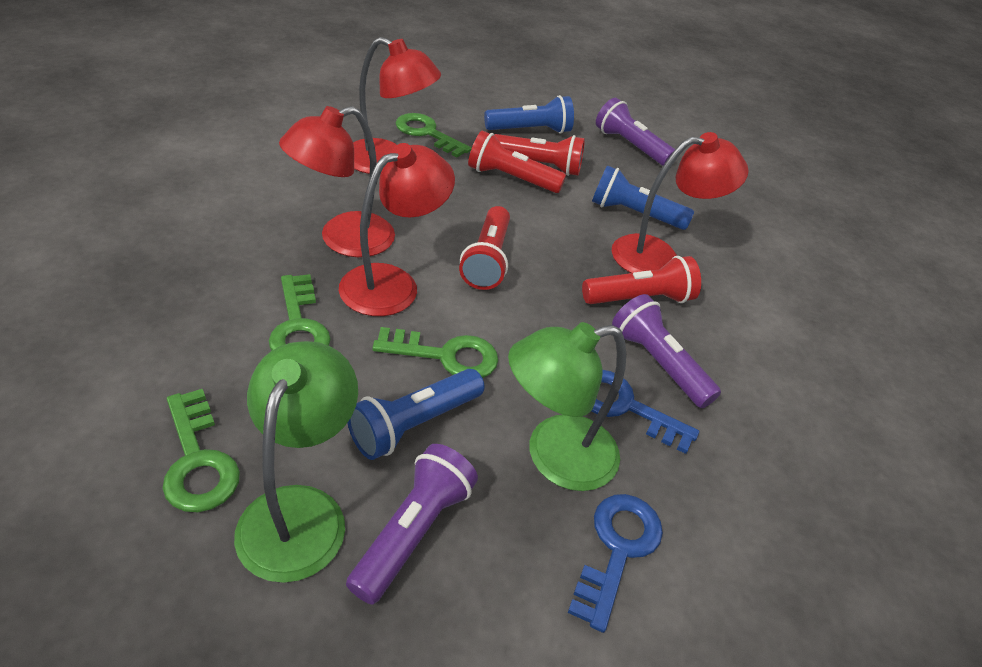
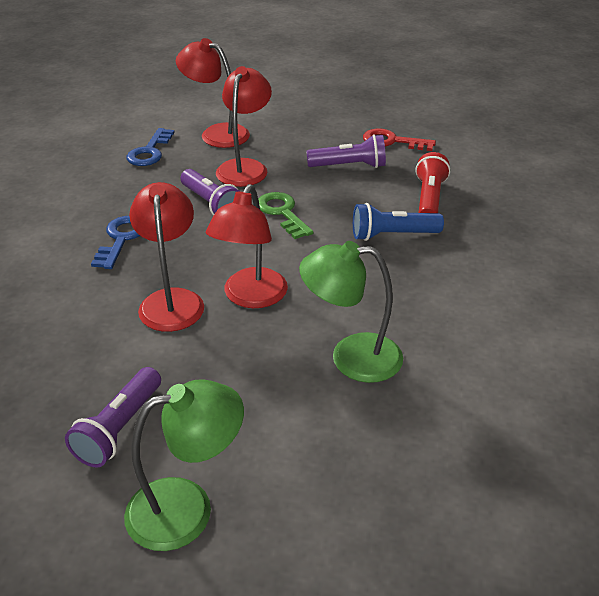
blue flashlight: [347,369,485,460] [484,95,574,134] [592,165,694,230] = 3 -> [353,203,444,241] = 1
green key: [162,389,240,512] [269,274,331,350] [372,327,498,378] [396,113,472,158] = 4 -> [258,192,313,239] = 1
red flashlight: [459,206,510,290] [468,131,566,193] [494,134,585,176] [582,256,701,304] = 4 -> [415,152,450,213] = 1
red key: none = 0 -> [363,128,436,151] = 1

